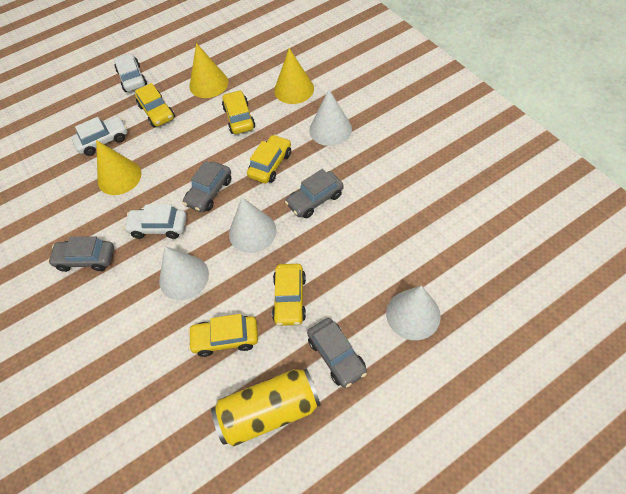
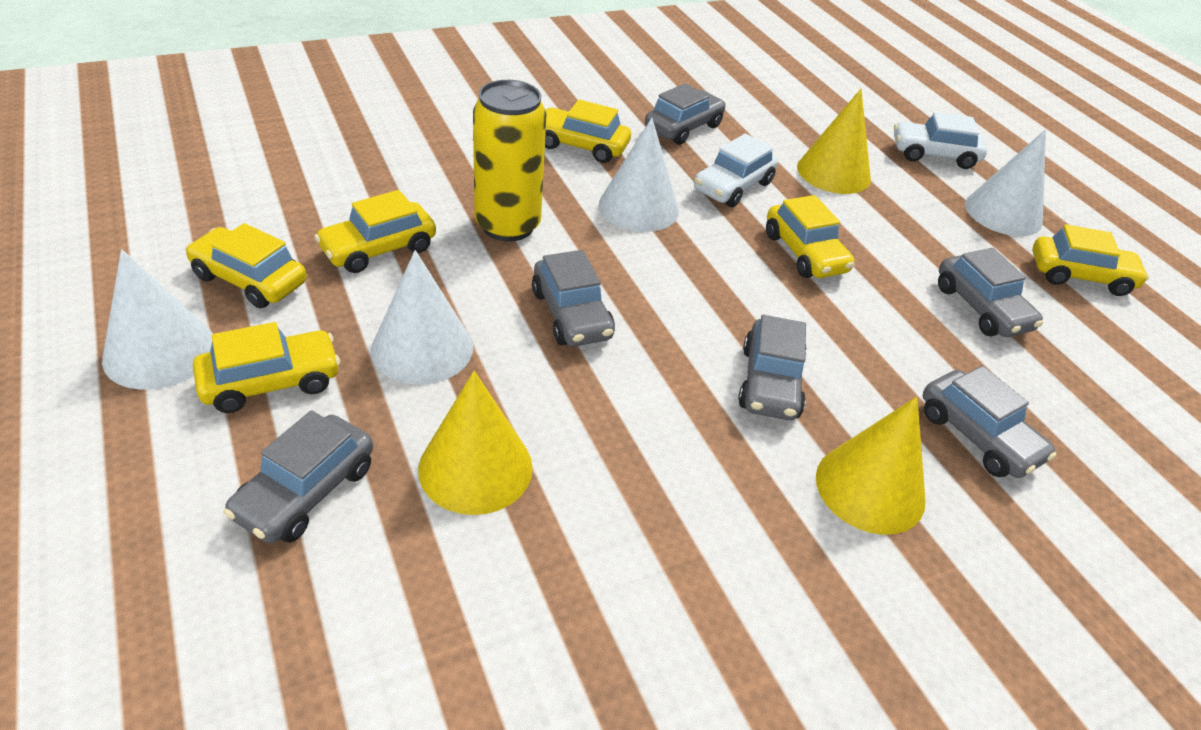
grey car: [48,236,114,272] [183,161,231,212] [285,169,344,218] [307,318,367,388] = 4 -> [224,410,373,543] [532,250,615,346] [645,83,726,145] [738,315,807,420] [923,366,1056,478] [938,248,1043,337] = 6
white car: [72,116,128,156] [114,53,147,92] [123,204,187,239] = 3 -> [694,134,778,207] [894,112,987,169] = 2
yellow car: [135,83,175,127] [188,314,258,357] [222,90,255,134] [247,134,291,184] [272,264,306,326] = 5 -> [185,223,307,308] [193,322,340,413] [314,190,436,273] [545,100,631,163] [766,195,855,278] [1032,224,1149,296] = 6

